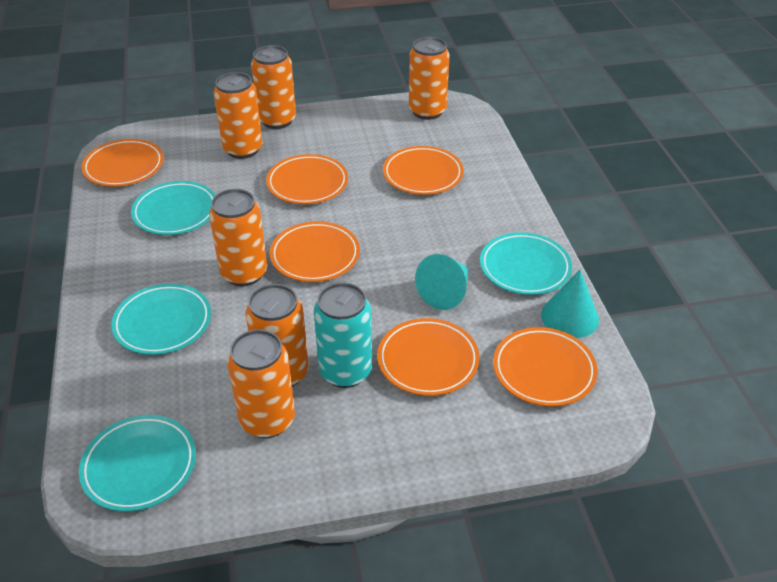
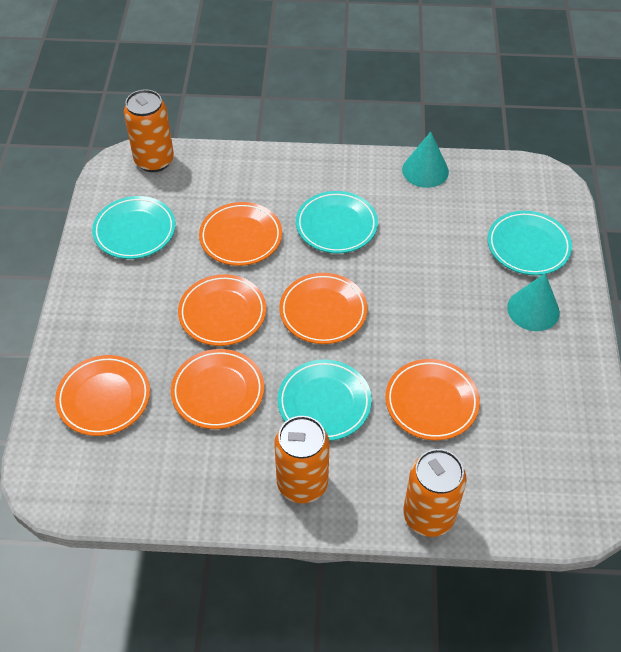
orange can: [209,189,267,286] [214,72,263,159] [227,330,295,438] [245,284,309,387] [251,45,296,129] [409,37,450,120] = 6 -> [124,89,174,172] [274,416,330,503] [403,449,467,537] = 3
turquoise can: [314,283,372,388] = 1 -> none = 0

